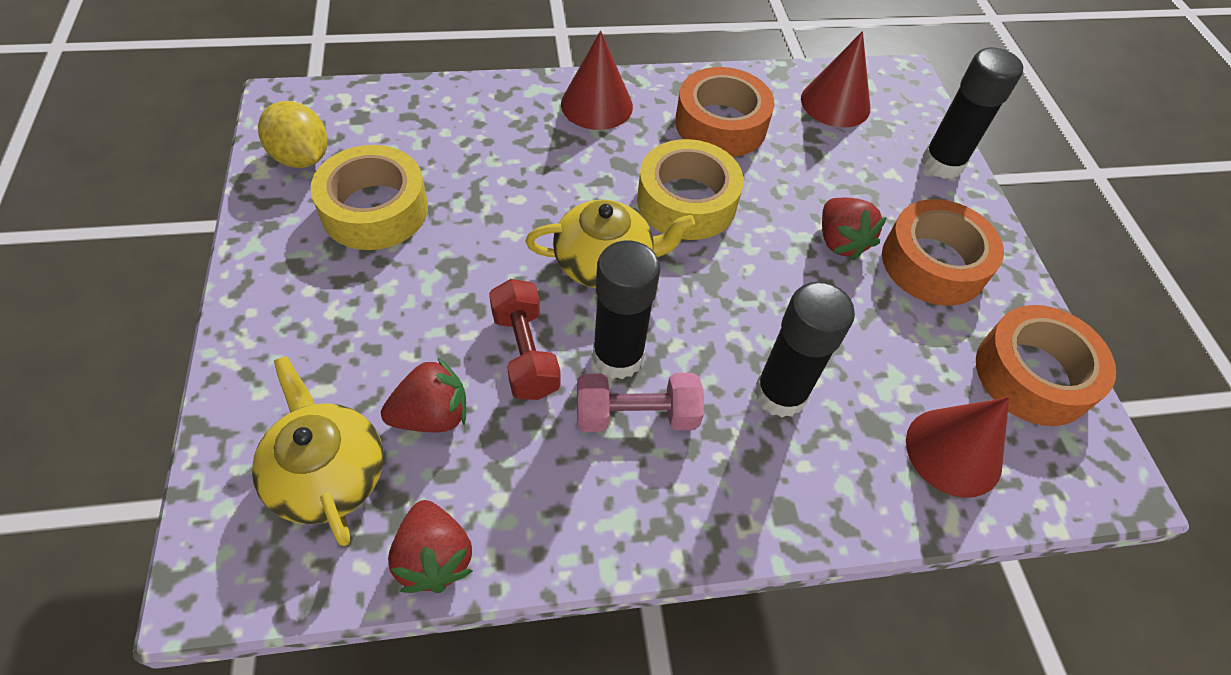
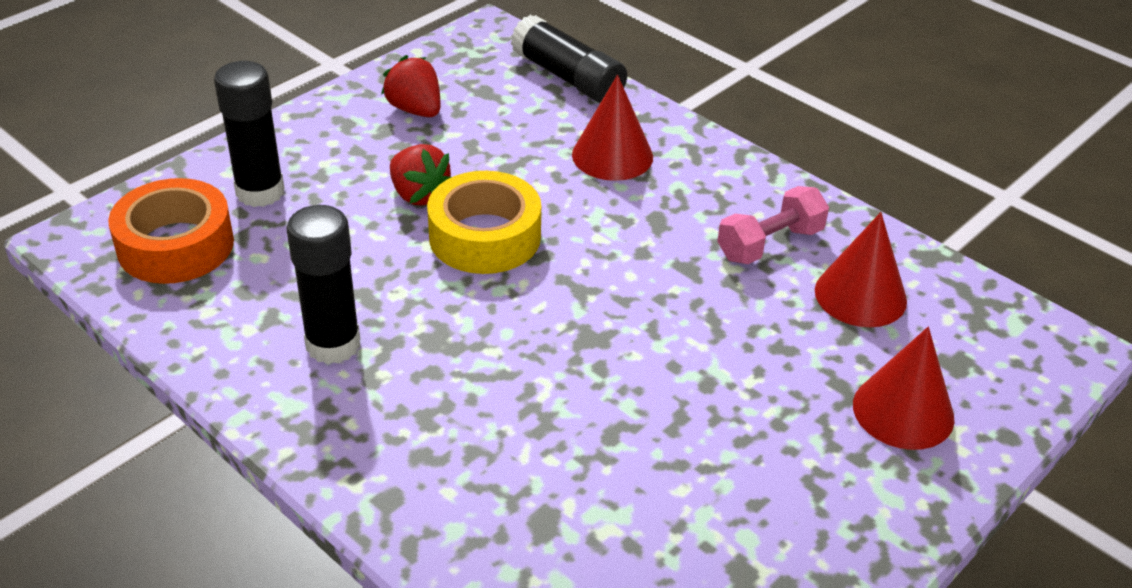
orange tape: [675,67,774,157] [882,199,1004,306] [976,305,1116,426] = 3 -> [108,178,234,284] = 1
red dumbbell: [489,279,561,400] = 1 -> none = 0
red strawberry: [381,357,466,432] [388,500,472,593] [822,198,887,260] = 3 -> [381,55,441,117] [390,144,451,205] = 2
yellow lemon: [258,101,328,168] = 1 -> none = 0
yellow tape: [310,145,428,250] [637,139,744,240] = 2 -> [427,171,541,274] = 1
yellow teapot: [252,356,383,546] [526,200,695,288] = 2 -> none = 0

